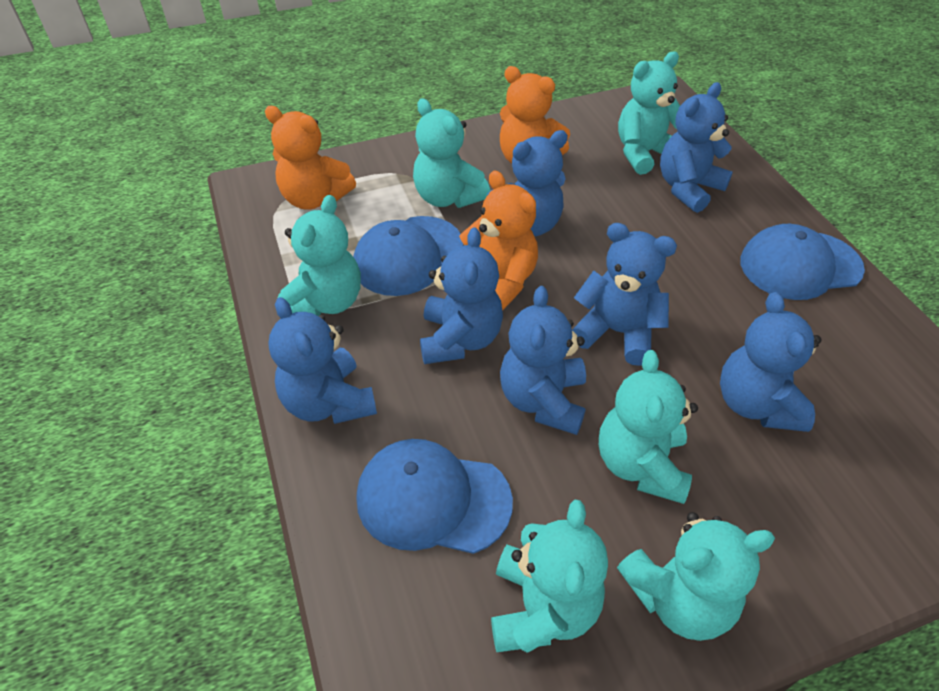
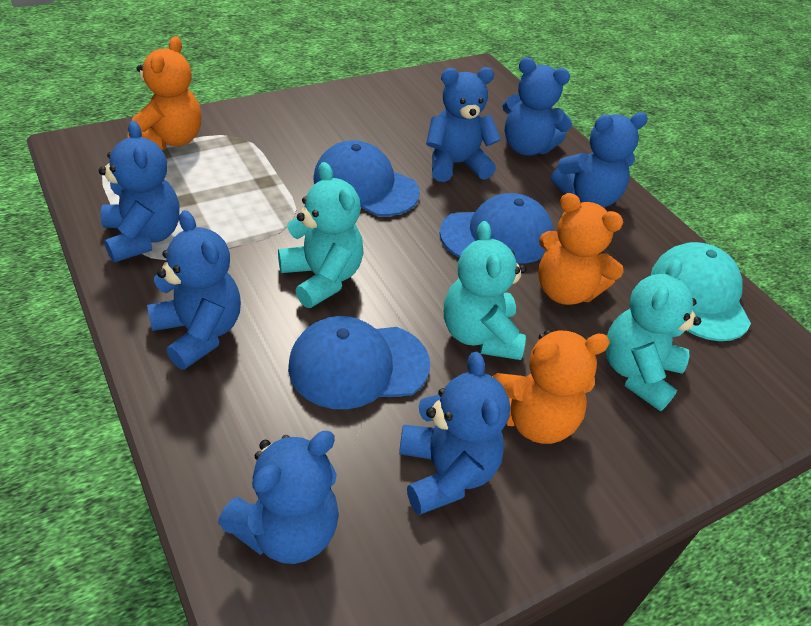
turquoise cap: none = 0 -> [651,242,751,341] = 1
turquoise teddy bear: [278,195,361,316] [413,98,490,208] [491,500,608,653] [599,350,698,504] [617,512,775,641] [618,51,680,175] = 6 -> [278,162,364,308] [444,221,526,360] [606,259,701,411] = 3

